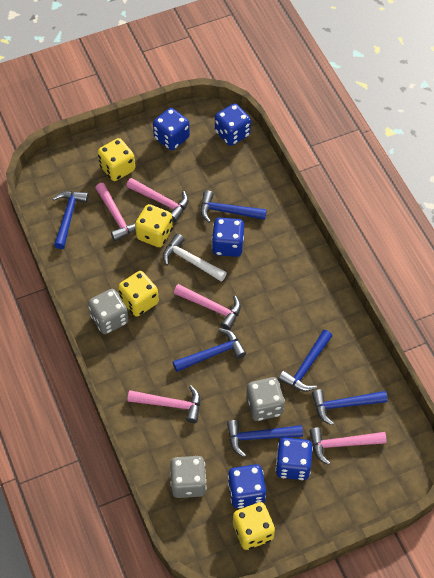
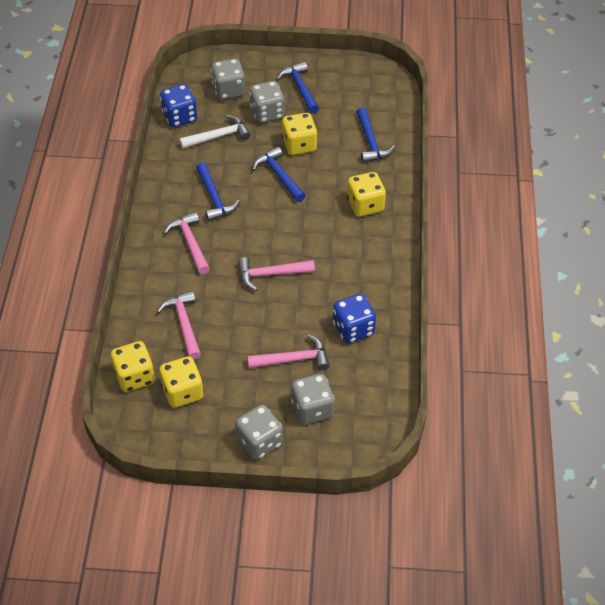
blue dice: [153,108,190,150] [212,217,244,257] [215,104,251,146] [228,464,266,508] [275,438,313,480] = 5 -> [160,84,197,127] [333,294,376,343] = 2
blue hammer: [52,191,89,249] [173,328,246,372] [201,191,267,223] [227,420,303,457] [278,330,332,392] [312,390,388,425] = 6 -> [196,162,240,221] [252,147,306,202] [276,62,319,114] [356,107,395,163] = 4
grey dice: [88,289,129,334] [170,456,207,498] [246,377,285,421] = 3 -> [211,59,245,100] [235,405,283,460] [249,81,285,123] [291,374,335,425] = 4
pink hammer: [95,183,135,241] [126,178,189,222] [128,385,200,423] [174,284,241,330] [309,427,387,465] = 5 -> [157,291,201,360] [164,212,210,274] [238,257,315,291] [247,334,329,371] = 4

